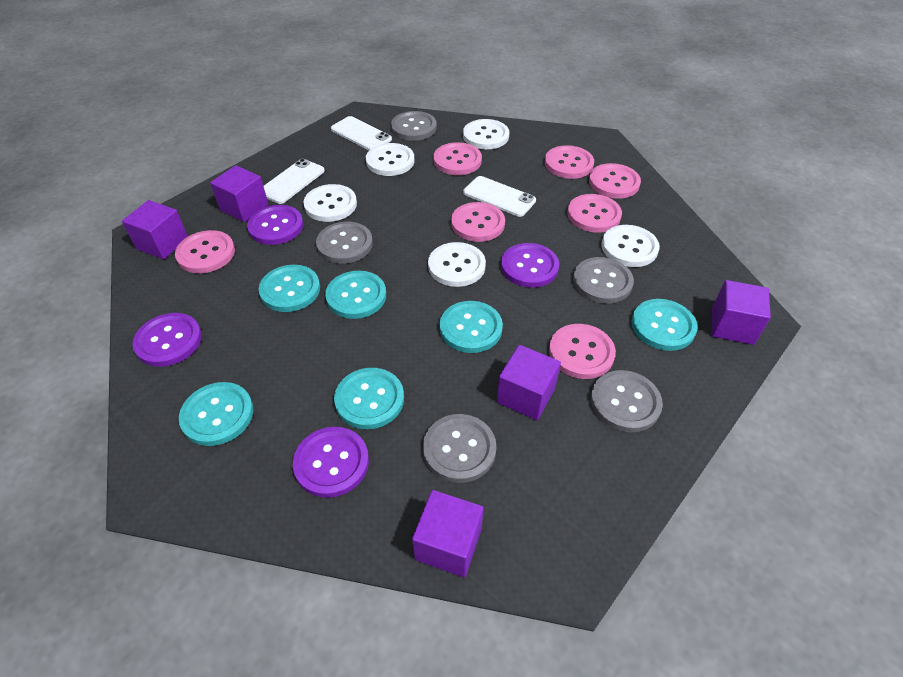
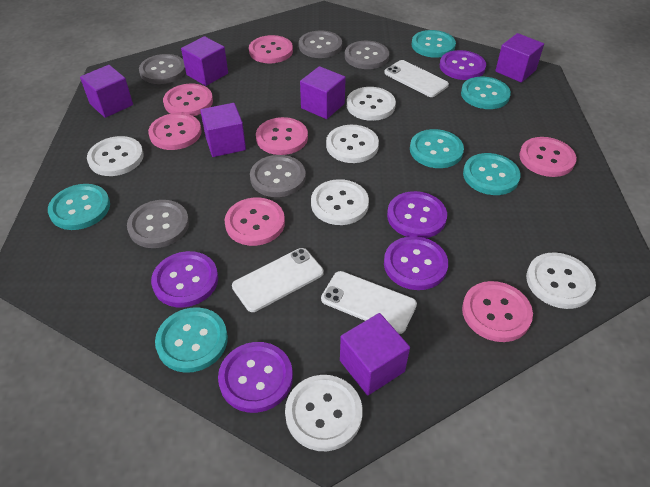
purple button: [132,313,202,367] [247,205,303,245] [293,427,369,498] [501,243,559,288] = 4 -> [151,251,218,307] [218,342,293,413] [384,236,448,290] [387,191,447,238] [440,50,486,80] = 5
purple cube: [122,200,188,259] [210,165,268,222] [412,490,484,578] [497,345,561,420] [712,280,771,345] = 5 -> [80,65,133,118] [181,36,228,86] [200,103,246,157] [300,66,346,119] [340,313,410,395] [495,33,544,83] = 6
white button: [303,184,357,222] [366,143,414,176] [428,242,486,287] [463,119,509,149] [601,225,660,267] = 5 -> [87,136,144,176] [285,375,363,451] [311,179,369,225] [326,125,379,163] [347,87,396,121] [526,252,596,309] = 6

